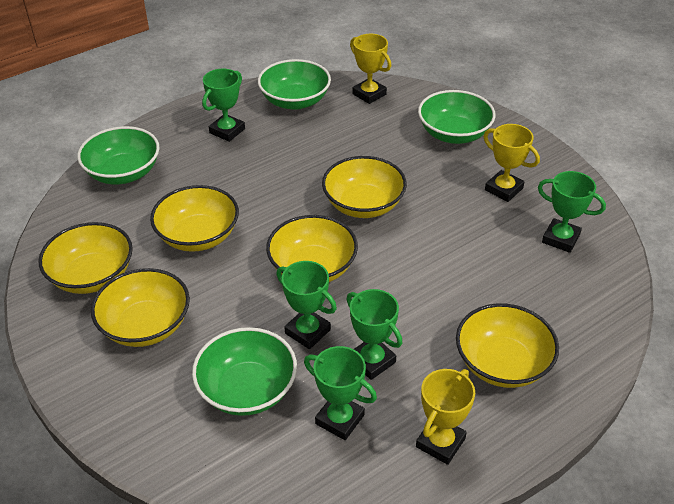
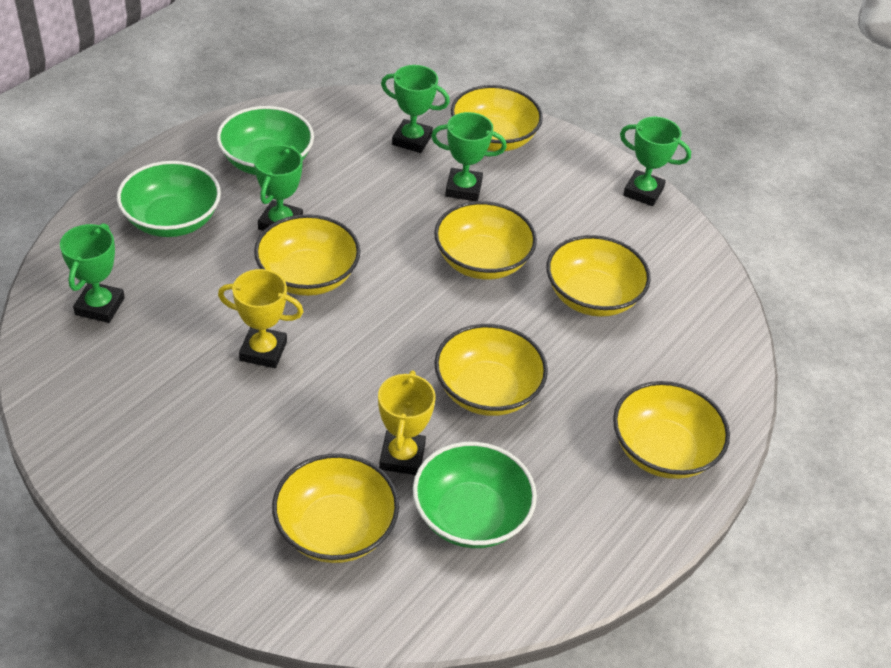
green bowl: [77,126,160,184] [192,327,297,416] [258,59,331,110] [418,90,496,144] = 4 -> [117,161,221,237] [217,106,314,175] [413,442,537,548] = 3
yellow bowl: [38,222,133,294] [91,268,190,347] [150,185,239,252] [266,215,358,282] [322,156,407,218] [456,303,559,388] = 6 -> [254,214,361,296] [272,453,399,563] [434,201,537,280] [434,324,548,416] [451,85,543,151] [546,235,651,317] [613,381,730,479] = 7
yellow trophy: [350,34,391,104] [416,369,475,465] [483,124,540,202] = 3 -> [218,269,303,368] [378,371,436,475] = 2

